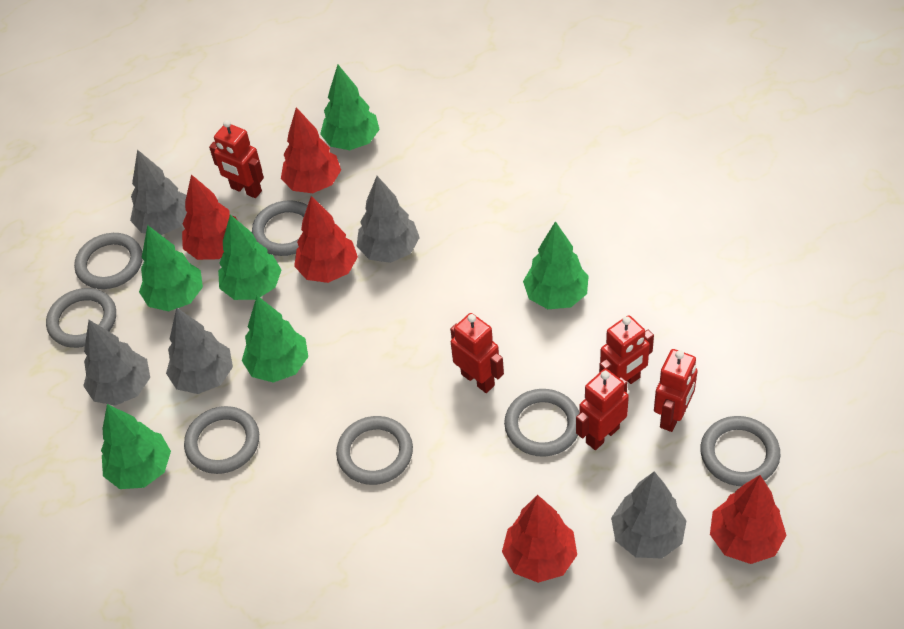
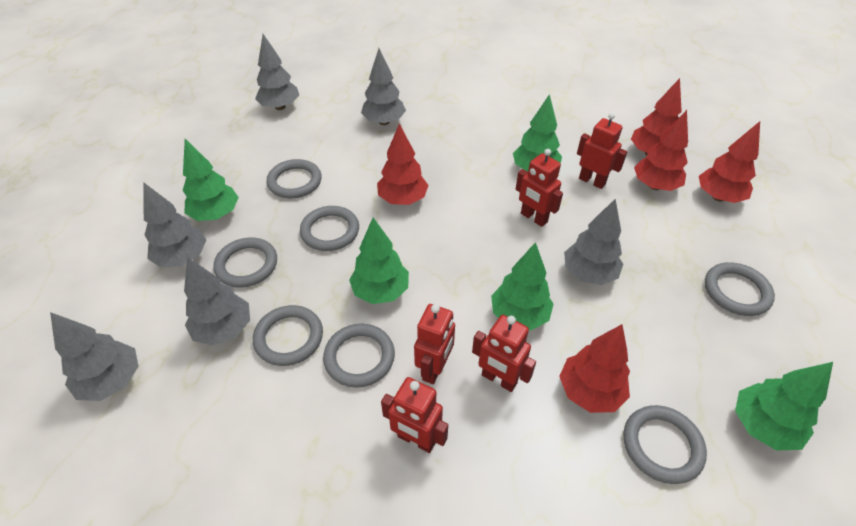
green tree: [101,404,171,489] [139,225,203,311] [218,214,282,300] [242,296,308,383] [320,65,380,150] [523,221,589,309] = 6 -> [183,139,239,221] [349,218,409,304] [491,242,554,330] [513,94,562,172] [735,362,833,450] = 5
grey tree: [83,320,150,406] [130,150,187,235] [166,307,233,394] [357,176,420,263] [611,472,686,559] = 5 -> [50,312,139,401] [144,183,206,267] [184,257,250,346] [255,34,299,110] [361,48,406,125] [564,199,623,285] = 6

